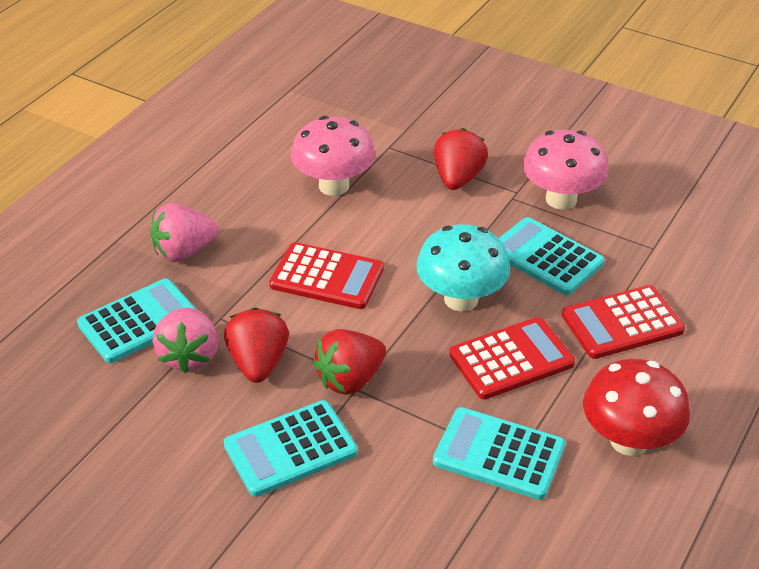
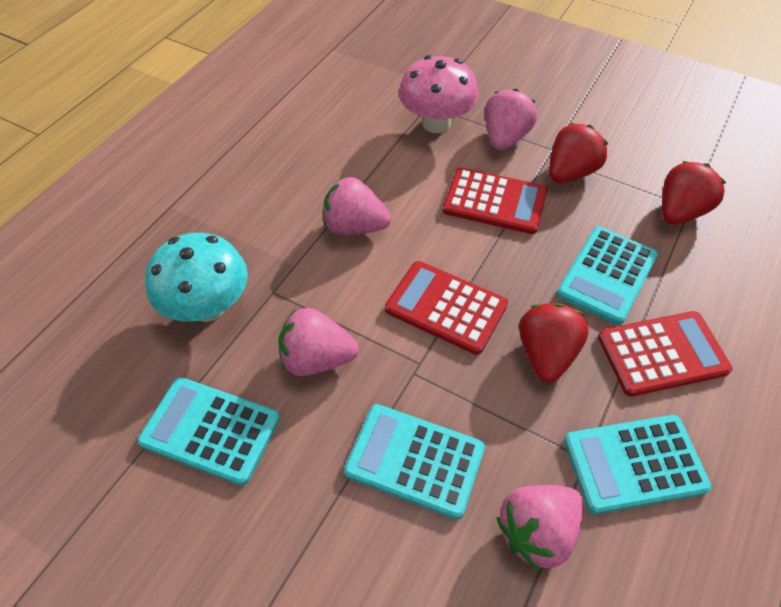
pink mushroom: [291,116,375,196] [523,130,608,210] = 2 -> [399,55,479,133] = 1
pink strawberry: [150,203,218,262] [153,308,218,373] = 2 -> [278,308,359,376] [323,177,391,235] [485,89,537,150] [497,485,584,571] = 4
red mushroom: [583,359,690,456] = 1 -> none = 0

